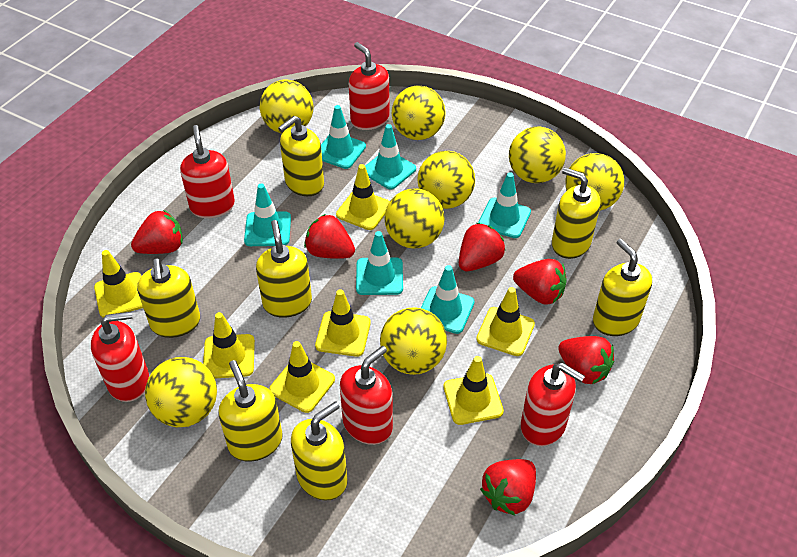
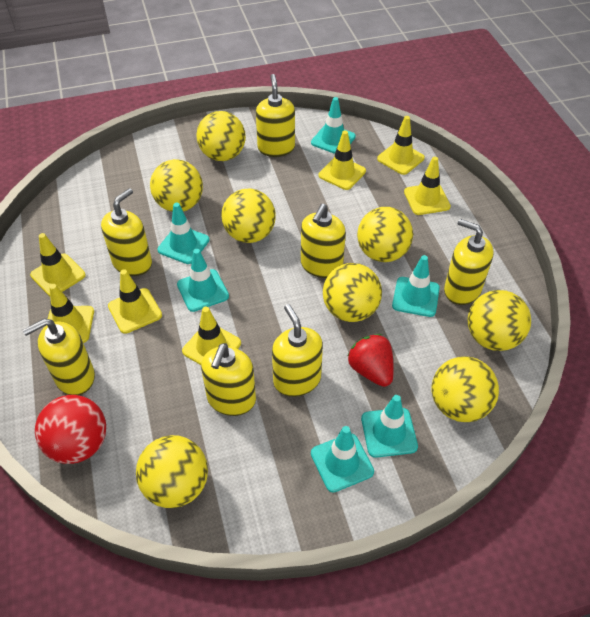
red ball: none = 0 -> [35,395,106,464] = 1
red soap dispenser: [91,311,149,402] [180,125,235,218] [340,346,393,445] [349,42,390,130] [521,363,585,446] = 5 -> none = 0
red strawberry: [131,210,183,254] [304,214,355,259] [459,223,505,271] [480,459,536,516] [513,259,567,305] [558,336,614,384] = 6 -> [348,334,394,387] = 1

